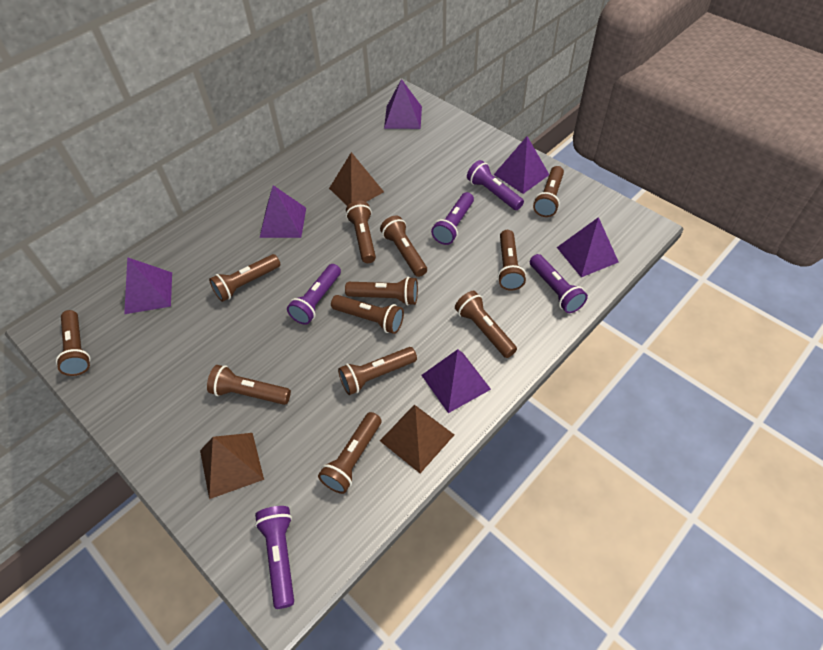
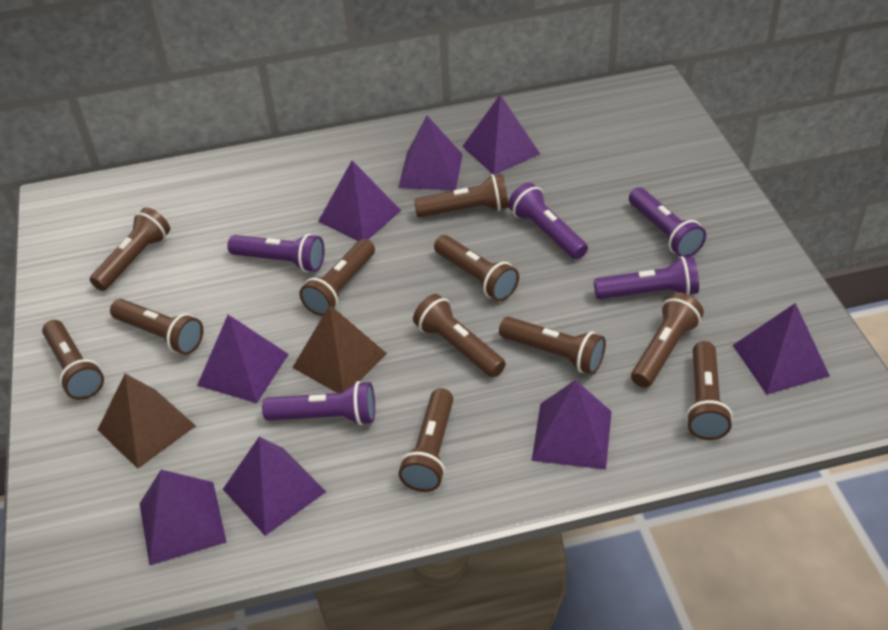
brown flashlight: [56,310,91,376] [207,365,291,405] [209,254,280,302] [318,412,381,494] [331,295,404,334] [338,347,417,395] [345,277,418,306] [346,200,376,263] [380,215,427,277] [455,291,517,358] [497,230,526,291] [533,166,564,217] = 12 -> [42,320,104,400] [90,208,170,291] [110,299,203,355] [299,239,375,316] [398,388,453,492] [413,294,506,377] [414,174,509,217] [434,235,519,301] [499,317,606,374] [631,292,704,388] [686,341,733,440] = 11
brown pyramid: [200,433,264,499] [329,152,384,206] [380,405,454,473] = 3 -> [98,374,196,469] [292,305,387,393] = 2
purple pyramid: [124,257,172,314] [260,185,306,238] [384,79,422,129] [422,349,491,413] [494,136,549,194] [557,217,618,277] = 6 -> [140,470,226,566] [197,315,289,403] [223,437,326,536] [318,161,401,241] [398,116,463,191] [462,95,540,175] [532,380,612,470] [733,303,830,395] = 8

